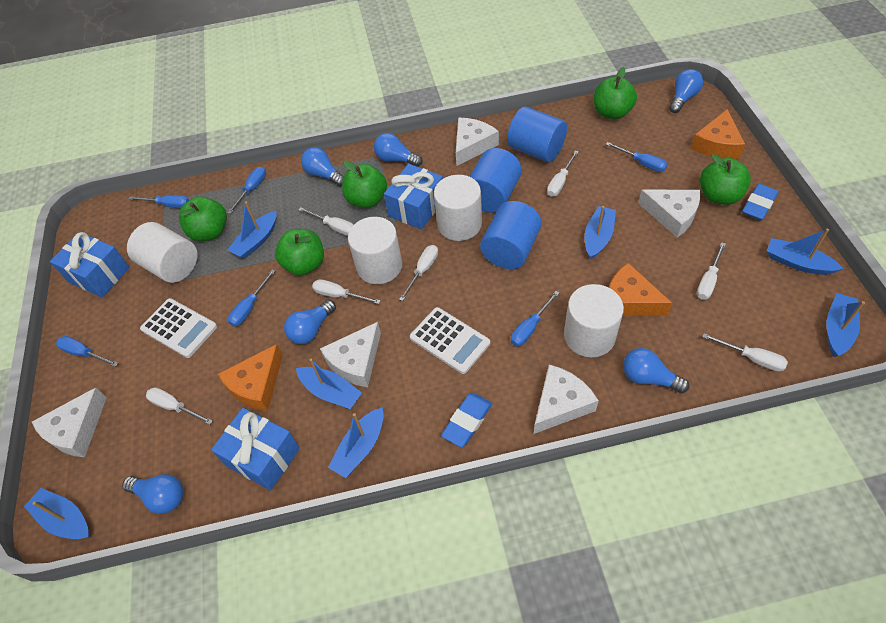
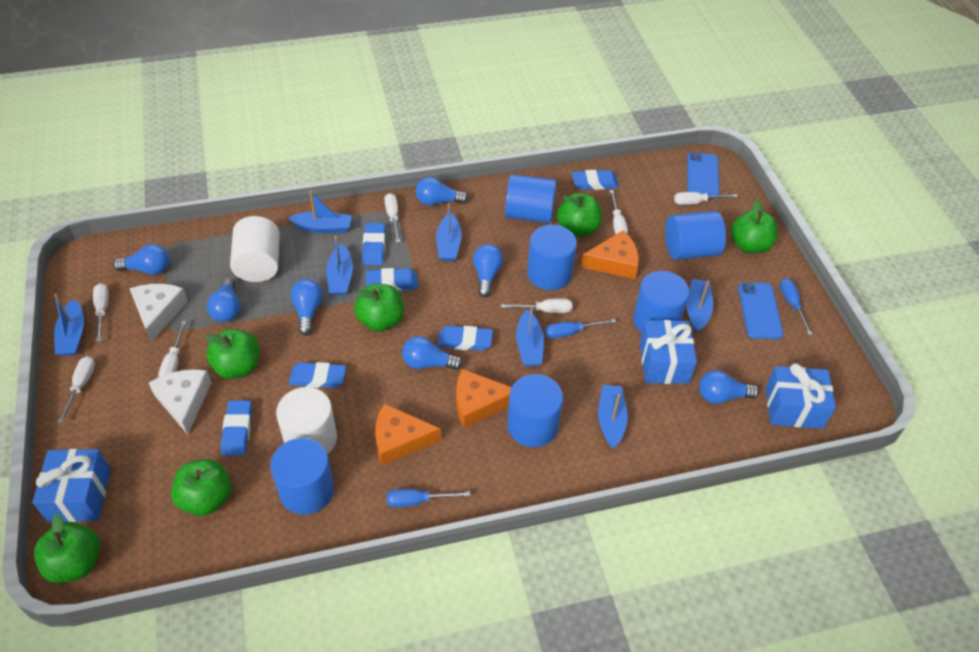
blue cylinder: [470,148,522,213] [480,201,542,269] [507,106,567,162] = 3 -> [270,438,334,515] [505,174,556,223] [507,374,563,447] [527,225,577,290] [633,271,689,333] [665,211,726,260] = 6
blue eraser: [441,393,493,447] [742,184,778,220] = 2 -> [221,400,252,456] [289,362,346,388] [362,223,385,265] [366,268,418,291] [438,326,493,351] [572,170,619,190] = 6
blue light bulb: [122,474,184,514] [284,300,336,344] [301,147,344,186] [374,133,423,167] [623,348,689,393] [669,69,703,113] = 6 -> [113,244,169,275] [207,277,240,322] [291,279,322,335] [402,336,463,370] [415,177,469,206] [473,244,503,297] [699,370,759,404] = 7
blue phone: none = 0 -> [687,152,719,196] [738,282,783,339] = 2
blue screwdriver: [56,336,118,367] [128,195,189,208] [227,166,266,214] [228,269,275,327] [511,291,559,347] [606,142,668,172] = 6 -> [387,489,470,507] [545,319,616,339] [780,278,813,335] = 3
green apple: [179,196,227,241] [275,229,324,276] [342,160,387,208] [594,67,637,120] [700,154,751,205] = 5 -> [34,513,100,583] [171,459,231,516] [205,329,260,379] [354,284,404,332] [557,193,602,237] [731,200,778,254] = 6
white calculator: [140,298,217,358] [410,307,490,374] = 2 -> none = 0
white cheese: [32,388,107,457] [320,322,381,387] [456,118,499,166] [534,364,599,434] [638,190,700,237] = 5 -> [129,284,188,342] [149,369,211,435] = 2
white cylinder: [127,222,198,283] [348,217,402,284] [434,175,482,241] [564,284,624,357] = 4 -> [230,216,280,282] [276,387,337,455] = 2

